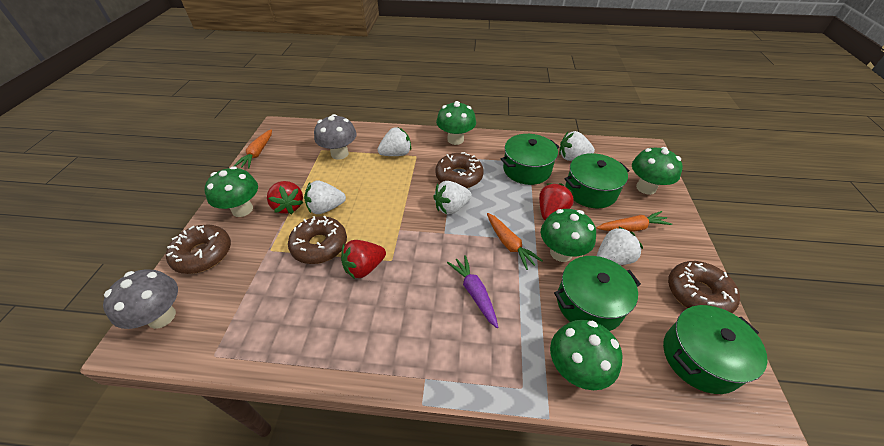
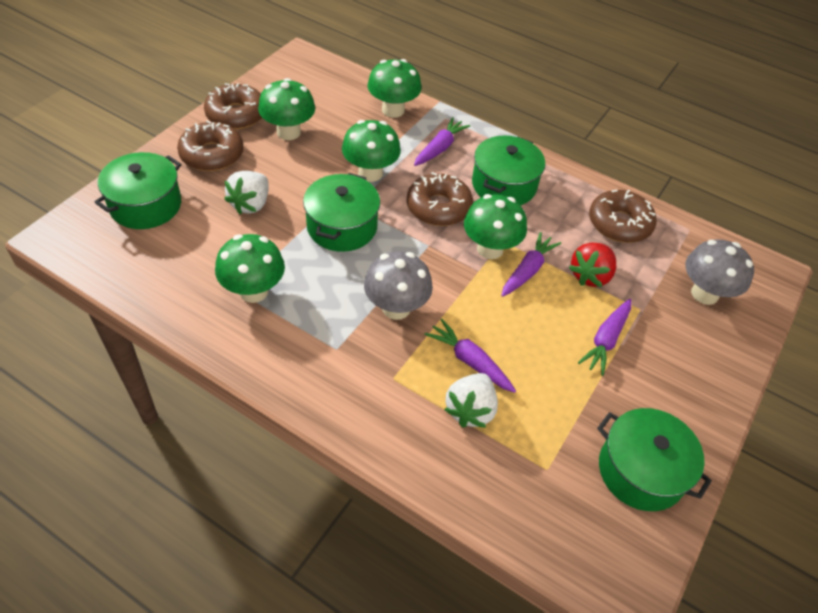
orange carrot: [234,129,272,168] [487,213,543,270] [597,211,672,232] = 3 -> none = 0
purple carrot: [447,255,498,328] = 1 -> [414,117,470,166] [424,319,516,393] [501,232,561,297] [578,299,631,376] = 4
red strawberry: [267,181,303,214] [341,240,386,279] [539,183,574,220] = 3 -> [568,243,616,287] = 1
white strawberry: [304,181,346,214] [377,127,411,156] [433,181,472,215] [559,131,595,161] [597,226,643,265] = 5 -> [224,171,269,214] [444,373,498,428] = 2

